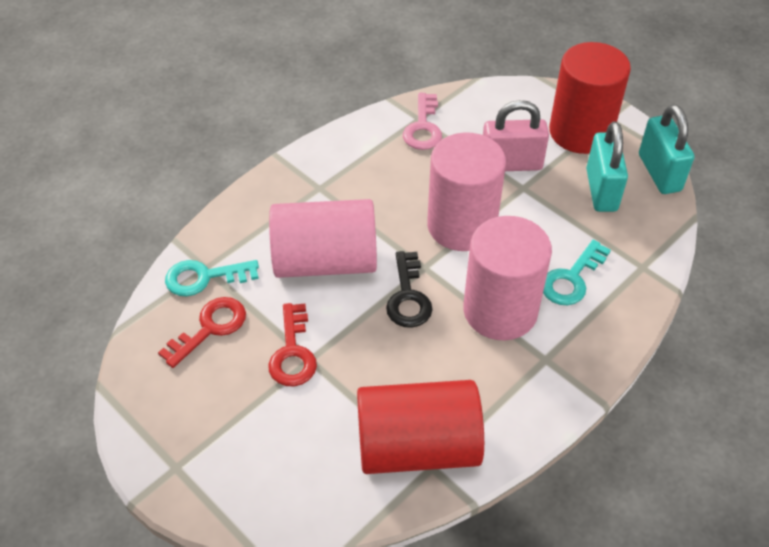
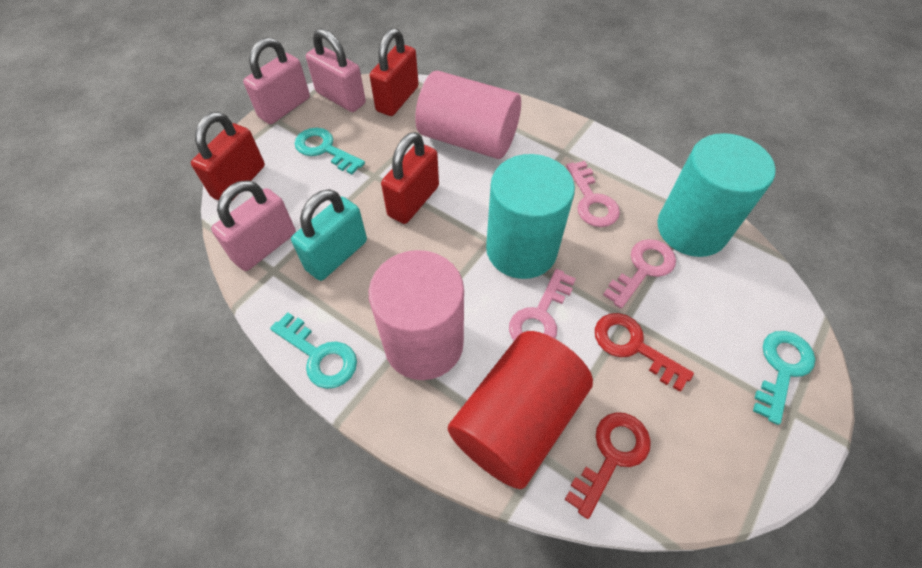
black key: [386,251,433,328] = 1 -> none = 0
pink cylinder: [269,199,377,278] [427,133,506,251] [463,216,552,340] = 3 -> [369,250,464,380] [415,70,521,159] = 2
pink key: [403,93,442,150] = 1 -> [509,269,576,341] [566,161,620,227] [603,239,676,309] = 3
pink padlock: [483,100,549,171] = 1 -> [211,180,296,271] [243,37,310,124] [306,28,366,112] = 3
red cylinder: [357,380,484,474] [549,42,631,154] = 2 -> [448,331,593,489] = 1
red padlock: none = 0 -> [191,112,265,200] [370,28,419,116] [381,132,439,224] = 3
turquoise cylinder: none = 0 -> [486,154,575,279] [657,133,776,257] = 2
turquoise key: [165,260,259,296] [543,240,611,305] = 2 -> [270,312,357,389] [295,128,365,174] [753,331,815,425] = 3
turquoise padlock: [586,122,628,212] [639,104,694,194] = 2 -> [291,189,367,281] = 1

